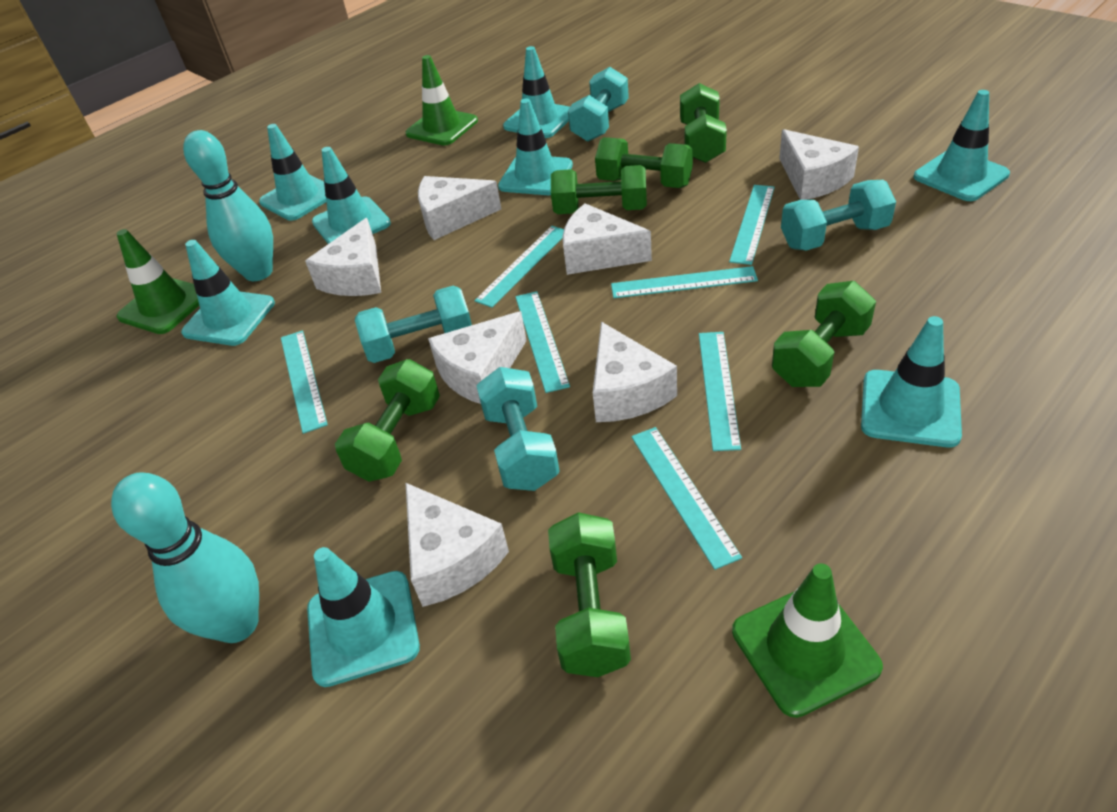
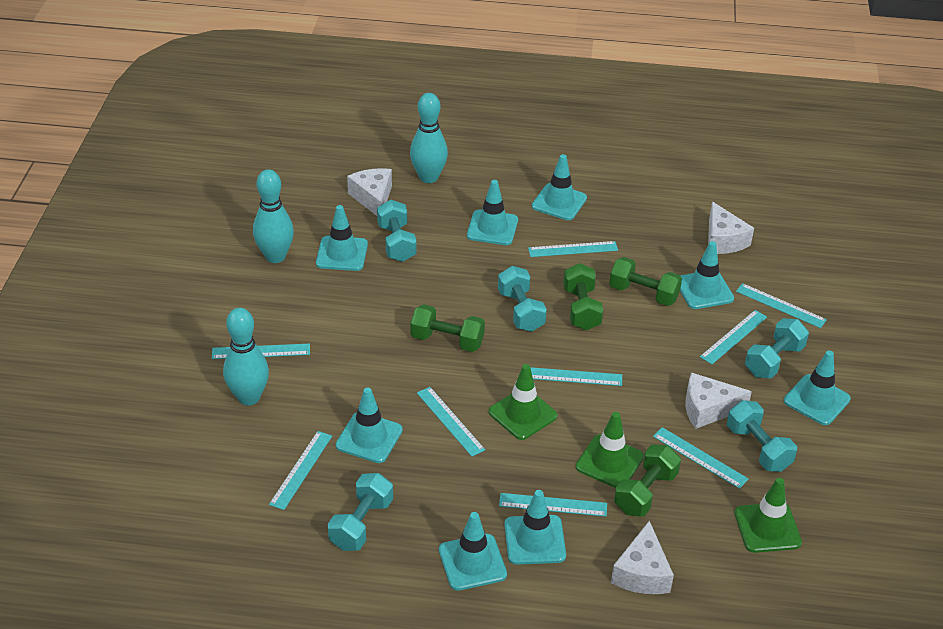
green dumbbell: [335,359,440,482] [548,512,631,677] [551,165,647,214] [595,137,693,188] [680,83,727,163] [772,281,876,387] = 6 -> [411,304,485,352] [563,263,603,330] [609,257,682,306] [614,445,681,517] = 4
turquoise bowling pin: [111,472,259,643] [183,130,273,281] = 2 -> [223,308,269,405] [253,169,294,263] [410,93,448,183] = 3
turquoise dumbbell: [355,286,472,363] [476,367,560,491] [568,67,629,141] [781,180,896,251] = 4 -> [328,473,393,551] [377,200,417,262] [498,266,547,332] [727,400,797,472] [745,318,809,379] = 5
turquoise ruler: [281,330,328,434] [474,226,564,308] [515,291,570,393] [611,266,758,298] [631,427,742,570] [699,332,741,451] [729,185,775,265] = 7 -> [212,343,310,359] [269,431,332,510] [417,387,485,457] [499,493,607,517] [528,241,618,257] [530,367,622,386] [653,427,749,489] [700,310,767,364] [736,283,827,328] = 9
white cheese: [305,218,381,296] [406,483,509,607] [418,176,501,240] [428,311,527,404] [562,203,652,275] [593,322,677,422] [779,129,859,200] = 7 -> [347,168,392,216] [611,521,674,594] [685,373,752,429] [708,202,754,254] = 4

